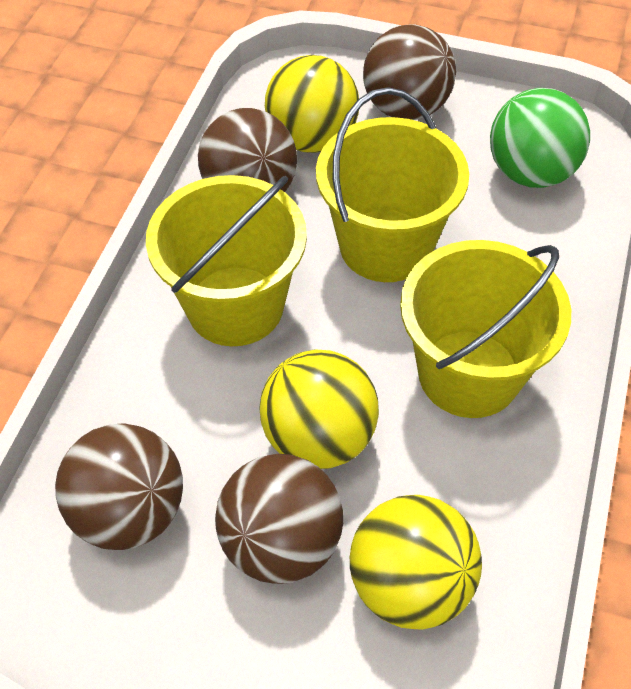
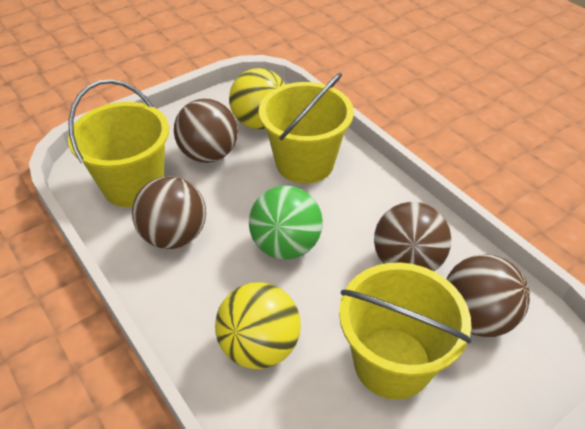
yellow ball: [259,350,379,469] [265,55,359,153] [350,495,482,630] = 3 -> [215,282,301,369] [229,68,286,129] = 2

